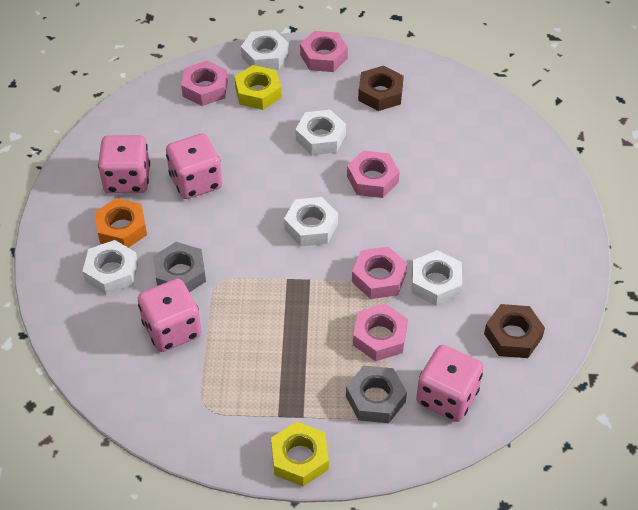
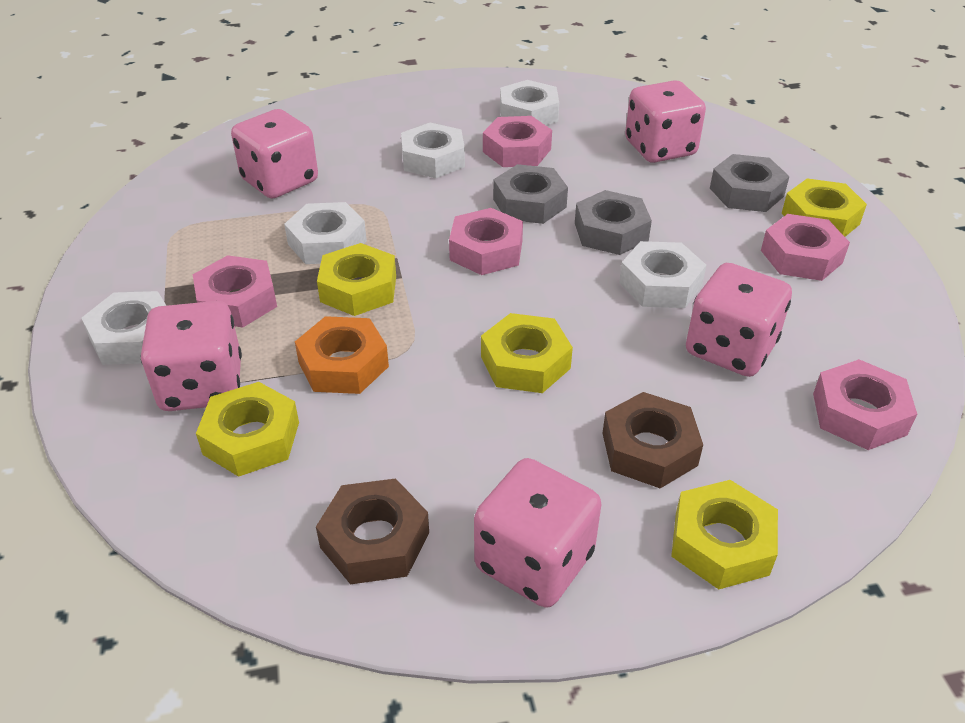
grey nut: [153,242,206,292] [346,366,407,423] = 2 -> [493,164,568,224] [575,190,652,255] [710,154,790,212] = 3
pink dice: [98,135,150,194] [137,279,202,352] [166,133,222,199] [416,345,484,422] = 4 -> [141,301,242,411] [231,109,318,198] [474,458,602,608] [625,80,706,163] [686,263,792,377] = 5
yellow nut: [234,65,282,110] [271,421,329,487] = 2 -> [196,382,299,477] [317,243,396,316] [481,313,573,393] [671,480,778,589] [782,178,867,237] = 5

